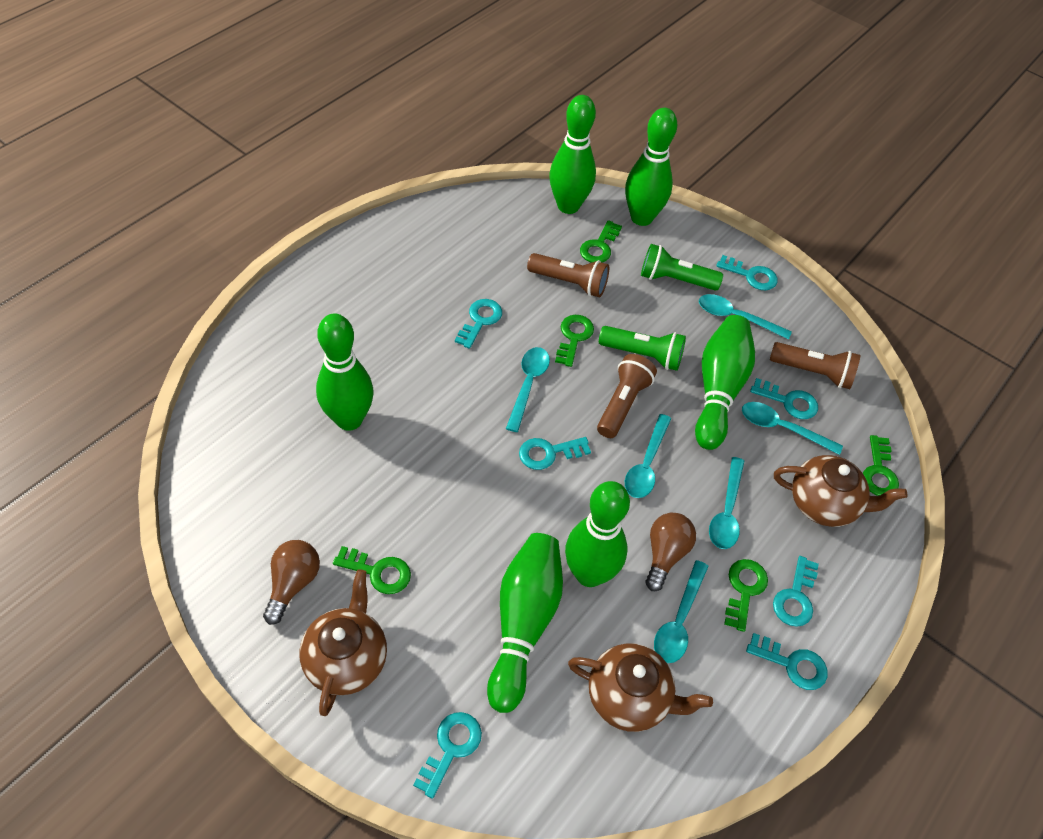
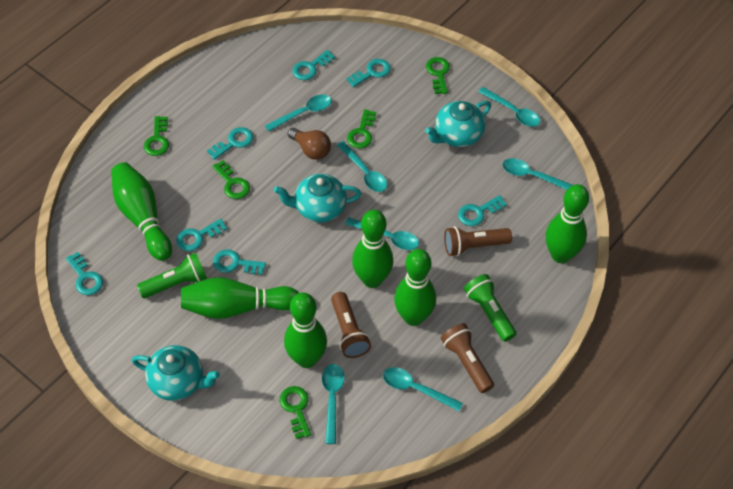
brown light bulb: [263,540,320,625] [645,513,696,591] = 2 -> [288,128,331,160] = 1
brown teapot: [300,569,387,716] [568,643,713,732] [774,455,907,527] = 3 -> none = 0
turquoise spoon: [506,347,550,432] [625,414,671,498] [654,560,709,663] [699,294,792,340] [709,457,745,549] [742,402,843,455] = 6 -> [265,95,332,131] [322,364,344,444] [337,141,387,192] [345,217,419,250] [383,367,463,411] [478,87,540,127] [502,158,573,190] = 7
turquoise teapot: none = 0 -> [132,345,220,401] [274,174,361,222] [425,101,491,147] = 3

